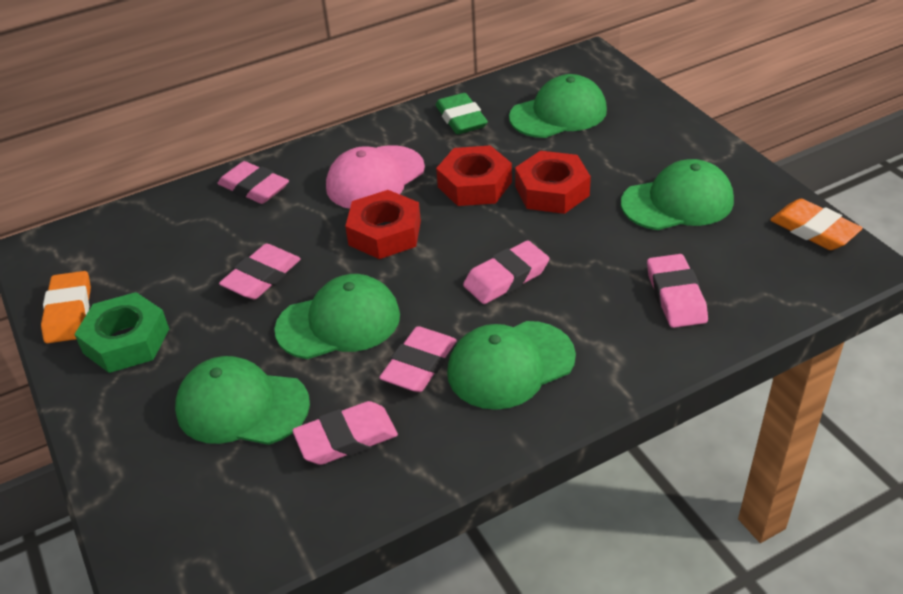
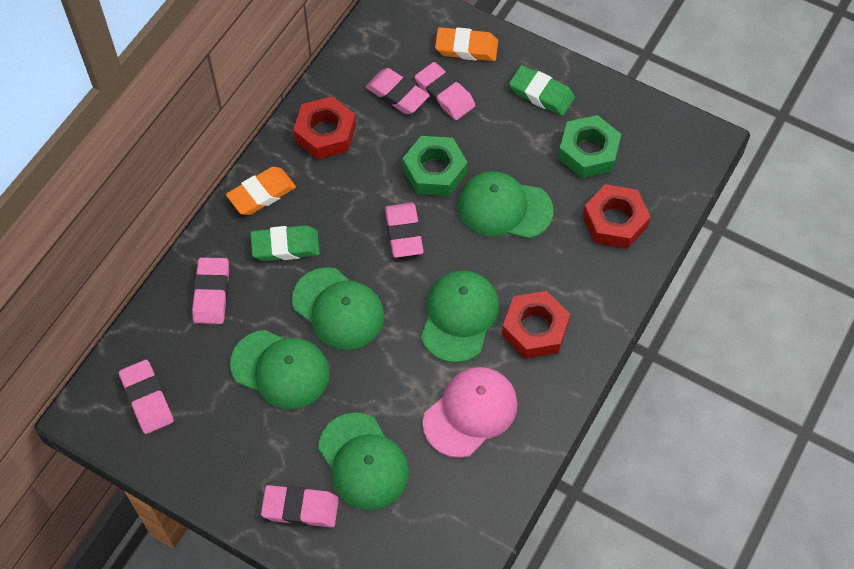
green eraser: [436,93,488,134] = 1 -> [250,225,320,261] [509,65,575,116] = 2
green nut: [74,292,169,373] = 1 -> [403,136,468,196] [558,115,621,178] = 2

